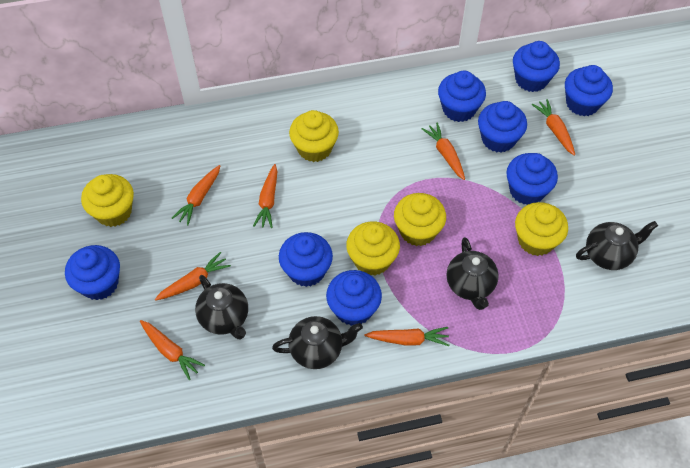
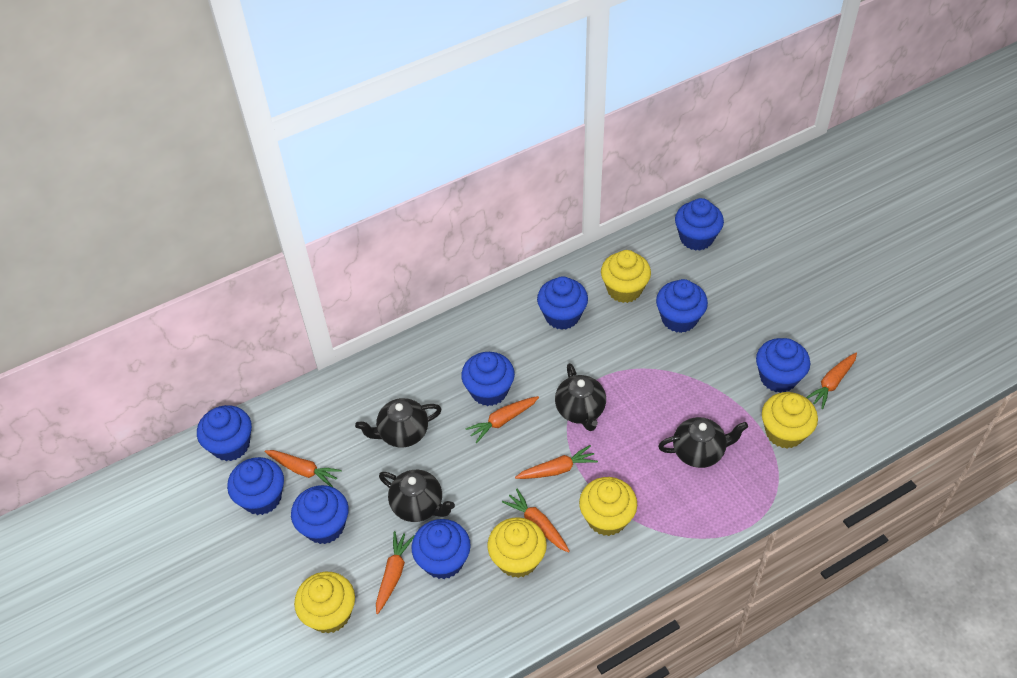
blue cupcake: [65,245,120,300] [279,232,333,287] [326,270,382,326] [438,71,486,122] [478,101,527,153] [506,153,558,205] [513,41,560,92] [565,65,613,116] = 8 -> [197,405,252,461] [227,457,284,515] [291,485,349,544] [411,519,471,579] [461,352,515,406] [537,276,588,330] [656,279,708,333] [675,198,724,251] [756,338,810,393] = 9
orange carrot: [140,320,205,380] [155,252,231,301] [172,165,220,225] [253,164,277,228] [365,327,449,346] [422,122,465,180] [532,99,575,156] = 7 -> [264,450,342,487] [376,531,414,614] [465,396,539,443] [502,489,570,553] [515,445,598,479] [806,353,857,409] = 6

